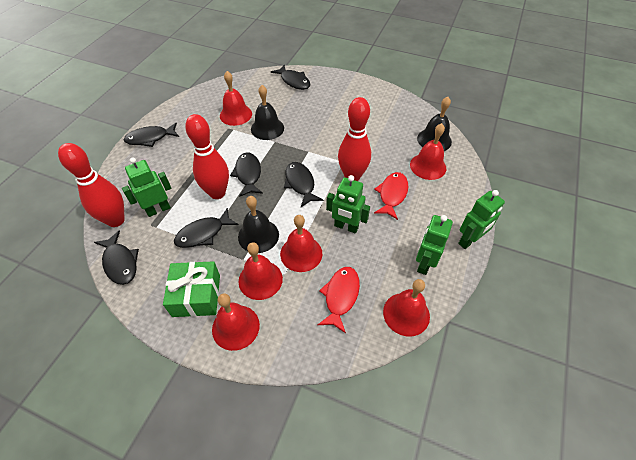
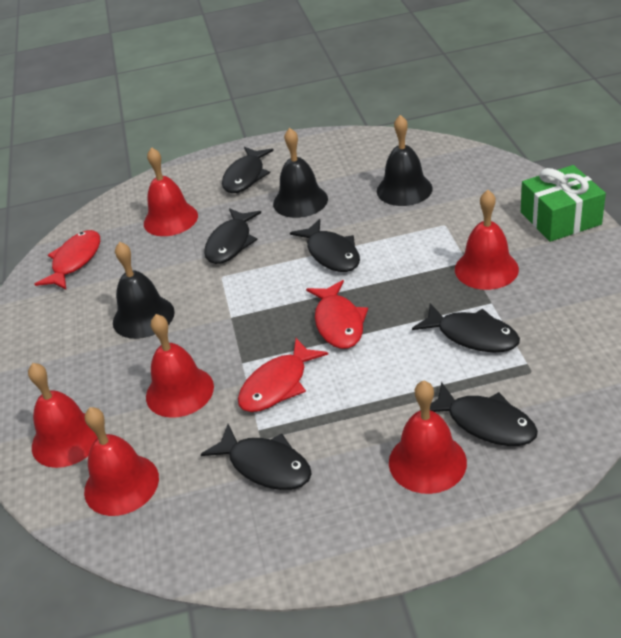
green robot: [122,157,171,217] [326,175,370,234] [416,215,453,275] [458,190,505,249] = 4 -> none = 0
red bowling pin: [58,143,125,227] [185,114,229,199] [338,97,371,181] = 3 -> none = 0
red fish: [318,267,360,333] [374,172,408,220] = 2 -> [35,230,100,290] [238,338,328,412] [306,280,368,349] = 3

